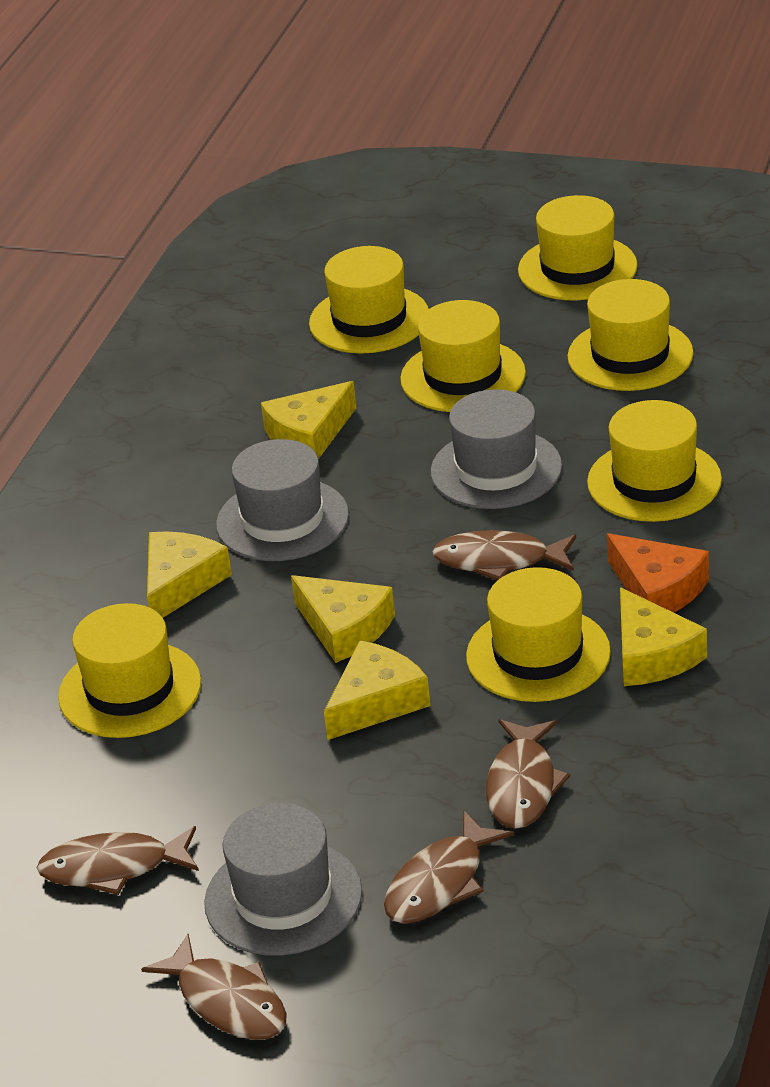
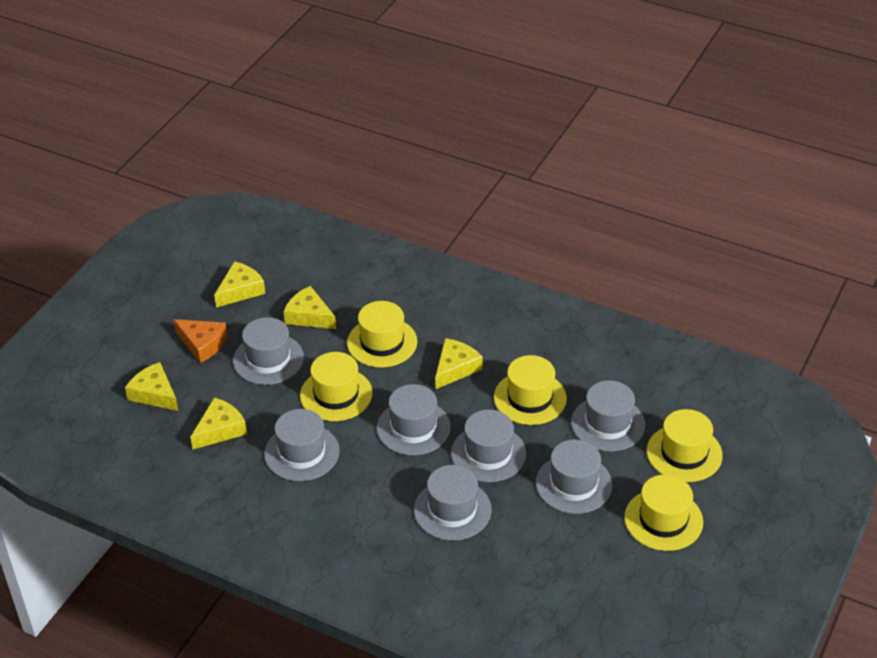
brown fish: [37,826,199,895] [141,934,287,1040] [384,811,514,924] [432,530,576,580] [486,719,570,829] = 5 -> none = 0
grey hat: [204,803,362,956] [216,439,349,561] [431,389,562,509] = 3 -> [233,317,304,385] [264,409,340,481] [377,384,451,455] [414,465,492,541] [451,410,526,482] [536,439,613,514] [571,380,645,452] = 7
yellow hat: [58,603,201,738] [309,246,429,353] [400,300,526,412] [466,567,611,702] [518,195,638,300] [568,279,694,391] [587,400,722,522] = 7 -> [300,352,373,421] [347,301,417,368] [494,355,567,425] [624,474,703,551] [647,409,723,482] = 5

